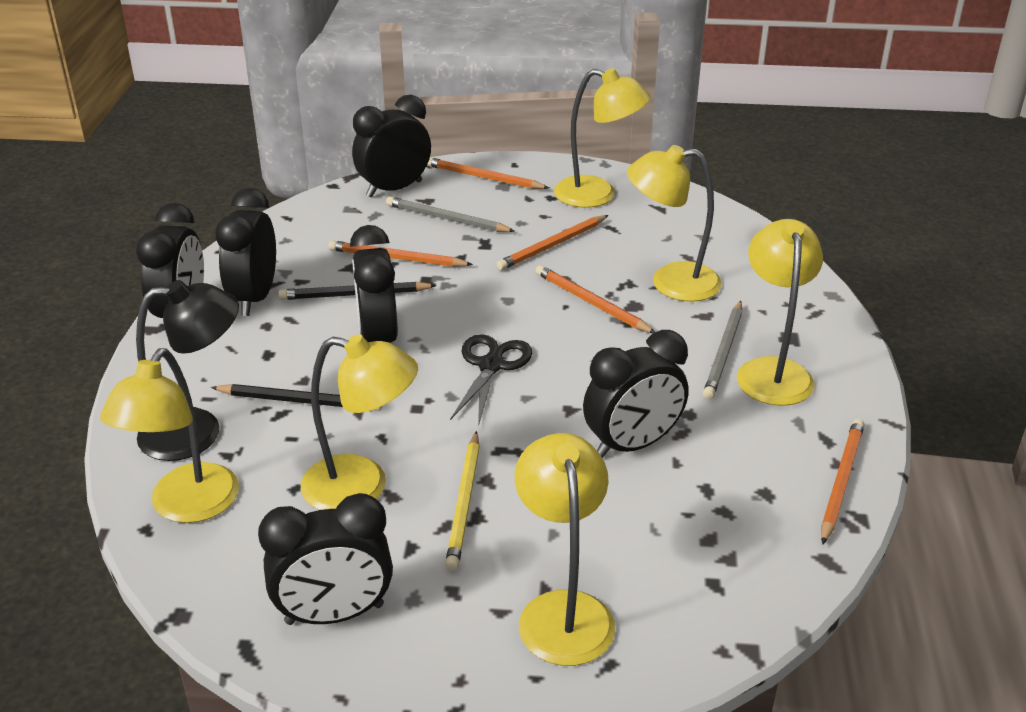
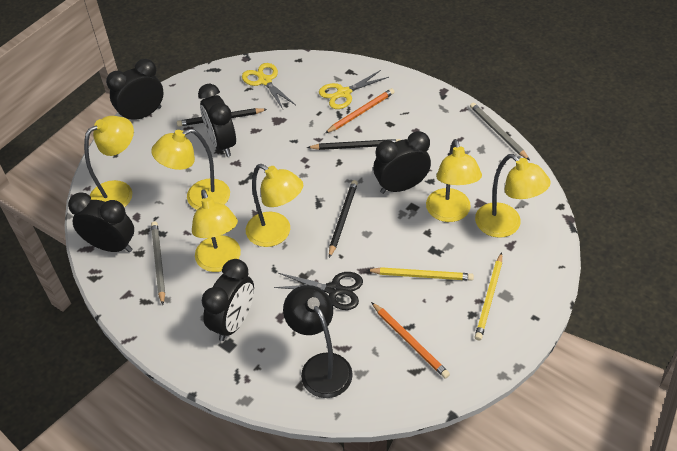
black clock: [136,203,204,318] [215,188,276,316] [258,493,393,625] [350,225,398,343] [352,95,431,198] [583,330,689,458] = 6 -> [68,192,134,252] [106,59,163,120] [198,84,236,157] [202,259,254,341] [373,131,431,194] = 5
black pencil: [211,384,382,411] [278,282,437,300] = 2 -> [177,108,267,127] [307,139,401,150] [329,180,358,258] = 3
orange pencil: [328,240,473,267] [427,157,549,189] [496,215,608,270] [536,265,655,333] [821,418,864,545] = 5 -> [325,88,394,133] [371,302,450,379] = 2
yellow pencil: [445,431,480,571] = 1 -> [367,267,474,281] [475,252,502,341] = 2
yellow scissors: none = 0 -> [242,63,296,109] [319,70,389,109] = 2

